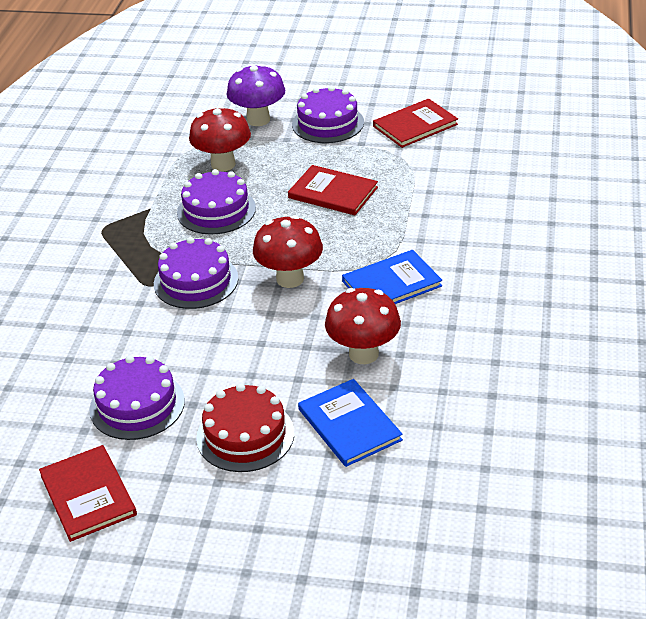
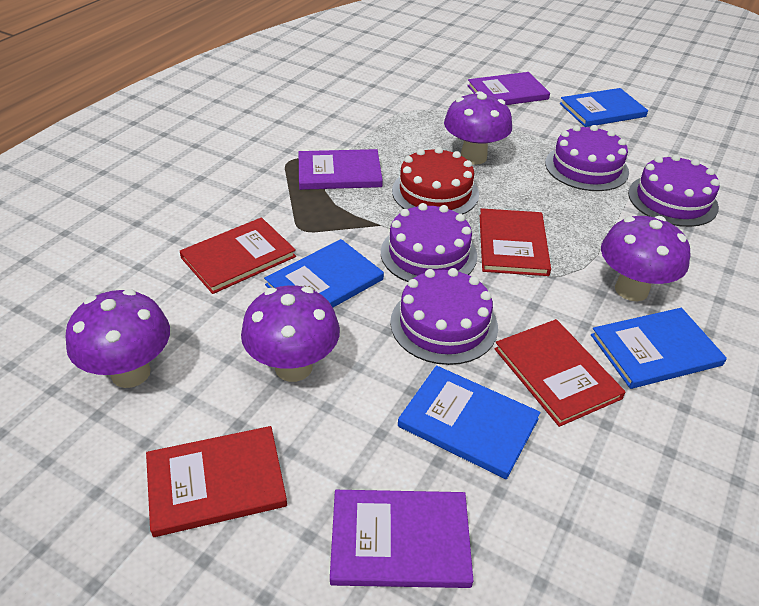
blue book: [298,379,403,467] [342,250,442,304] = 2 -> [264,239,384,307] [398,365,540,479] [560,88,648,127] [591,308,727,389] = 4
purple book: none = 0 -> [299,149,383,190] [330,490,473,588] [467,72,550,105] = 3
purple mushroom: [227,64,285,126] = 1 -> [66,289,170,388] [241,285,340,382] [444,91,512,165] [601,216,690,301] = 4
red book: [39,445,137,542] [288,165,378,215] [373,99,458,148] = 3 -> [146,426,287,537] [180,217,296,294] [480,208,551,276] [494,319,625,427] = 4
red mushroom: [189,106,251,172] [253,215,323,288] [325,288,401,364] = 3 -> none = 0

